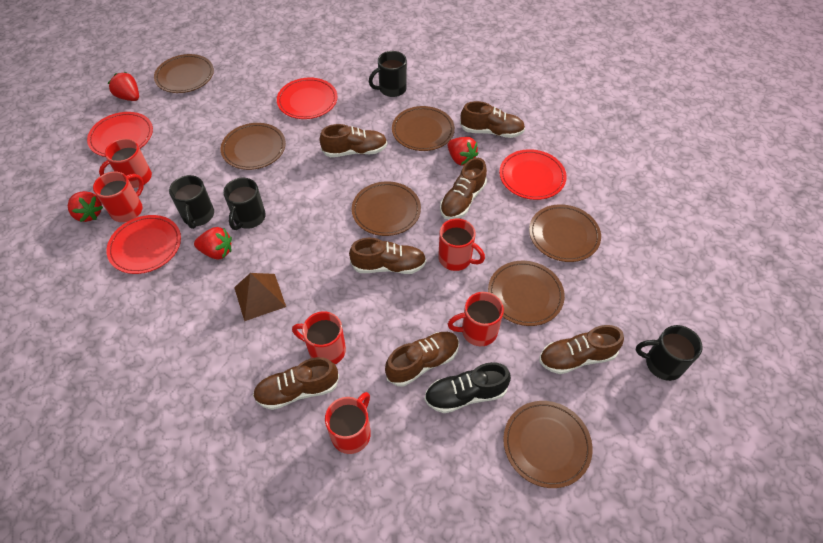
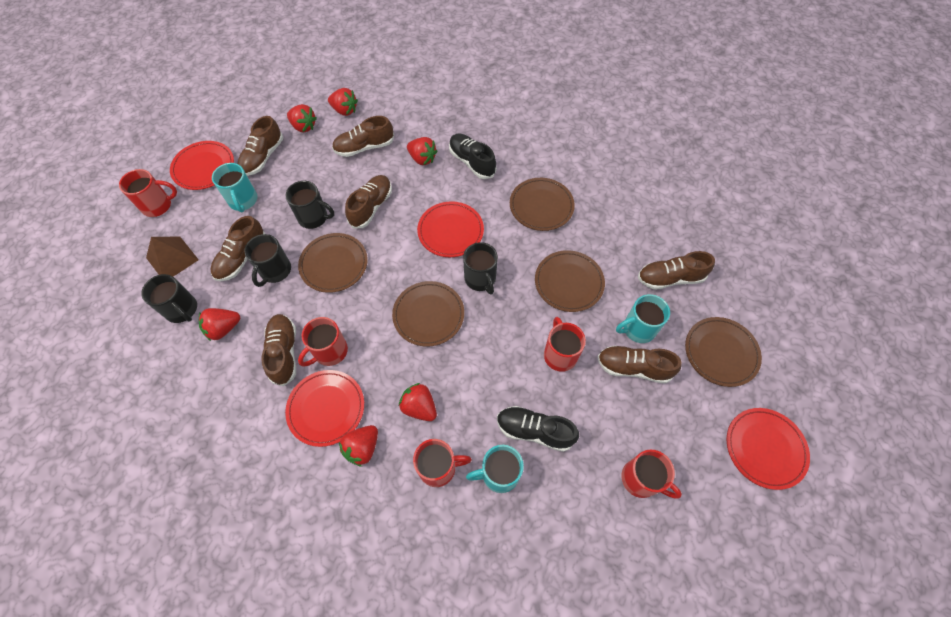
black shoe: [424,362,511,413] = 1 -> [449,134,496,179] [497,406,579,452] = 2
brown plate: [154,54,214,93] [221,123,286,170] [352,181,421,236] [392,106,455,151] [488,261,565,326] [503,401,593,488] [529,204,601,262] = 7 -> [298,233,368,293] [392,281,464,347] [510,178,575,231] [535,250,605,312] [685,317,762,387] = 5
red mug: [93,172,144,222] [99,138,152,188] [292,311,346,364] [325,392,371,454] [438,219,485,271] [448,292,504,346] = 6 -> [119,169,177,217] [298,317,348,366] [413,439,472,487] [544,317,586,372] [621,450,682,499] = 5
red strawberry: [68,191,103,222] [108,72,139,101] [194,227,232,260] [448,137,479,166] = 4 -> [199,308,240,341] [287,104,317,132] [328,88,358,116] [339,425,378,467] [399,383,437,421] [407,137,437,165] = 6
turquoise mug: none = 0 -> [212,163,257,212] [466,445,524,493] [616,294,670,343] = 3

